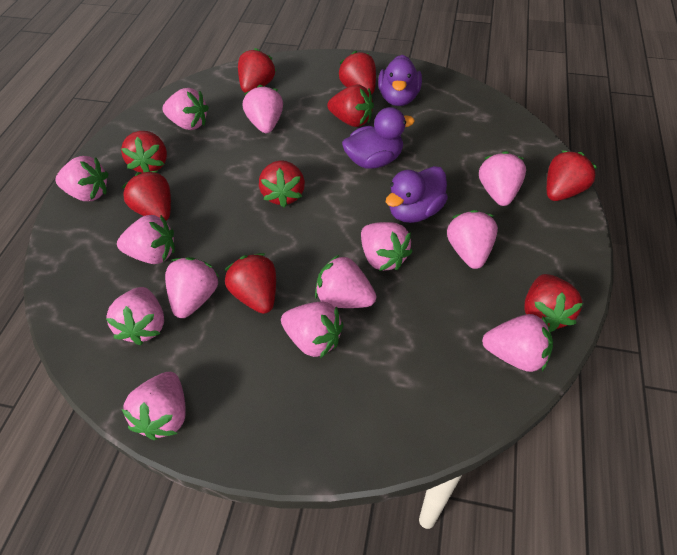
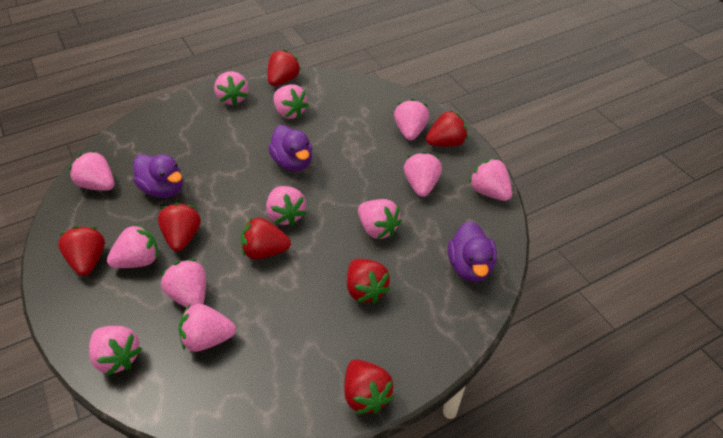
pink strawberry: [55,156,108,201] [106,287,164,345] [117,215,175,264] [121,372,186,440] [162,88,209,130] [165,257,219,318] [243,85,283,133] [281,302,344,358] [315,254,376,308] [361,222,413,271] [447,210,498,269] [479,151,526,206] [482,314,553,372] = 13 -> [69,151,114,191] [89,326,142,376] [107,224,158,268] [160,259,206,308] [179,304,236,352] [214,71,248,106] [266,186,306,226] [273,84,309,119] [358,199,402,239] [394,99,429,140] [404,152,442,197] [469,158,512,201] = 12
red strawberry: [121,131,167,173] [122,171,171,221] [224,253,276,314] [238,48,276,93] [259,160,305,208] [327,85,374,127] [338,51,376,95] [524,274,583,332] [547,150,597,201] = 9 -> [58,226,105,276] [158,203,201,251] [241,217,291,259] [268,49,301,86] [345,359,394,414] [347,259,391,304] [426,111,468,147] = 7

